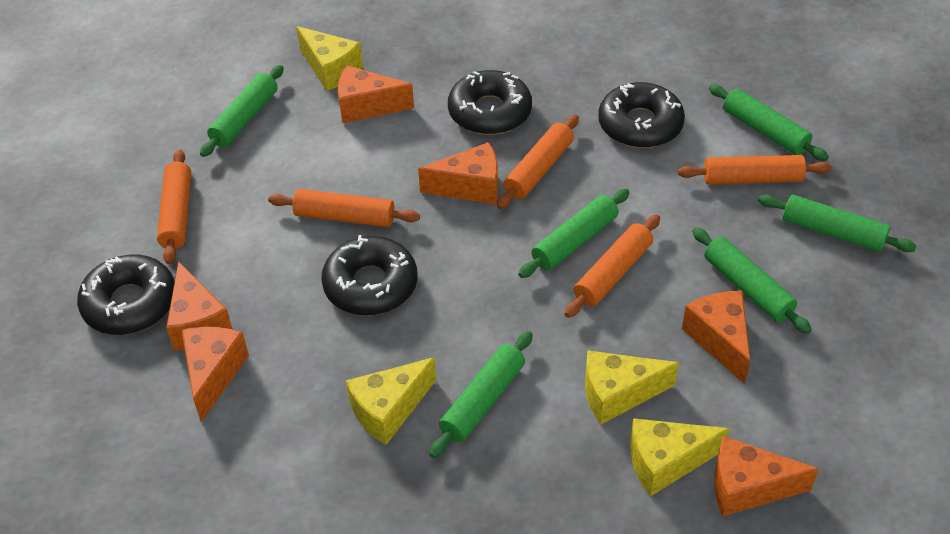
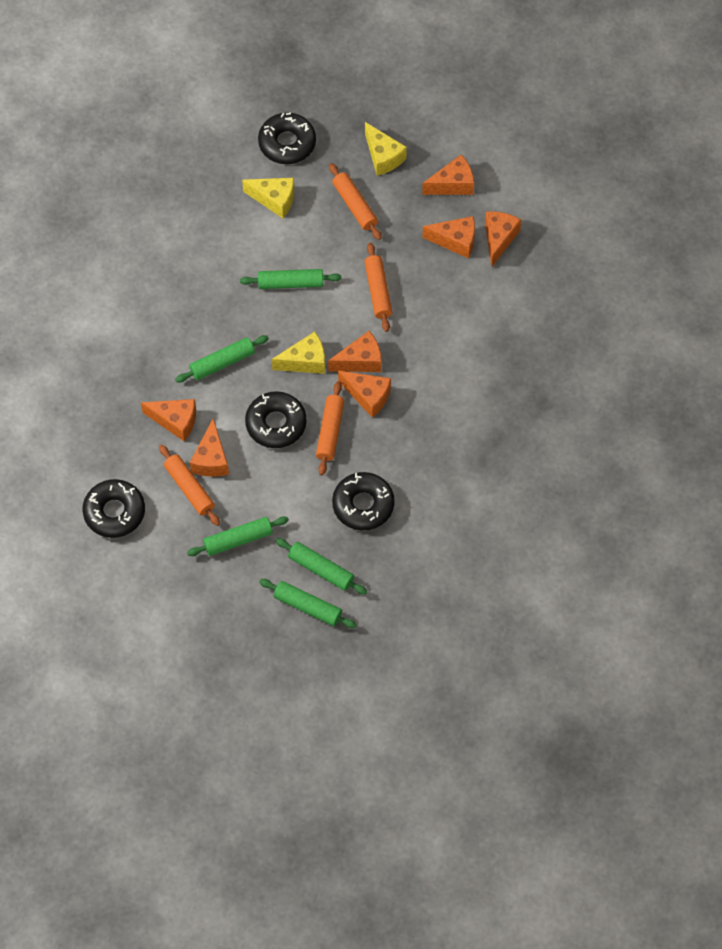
green rolling pin: [200,65,284,157] [429,331,533,458] [518,189,630,278] [692,227,812,334] [709,84,829,161] [758,195,916,252] = 6 -> [175,335,269,383] [187,517,289,556] [240,269,342,289] [259,579,357,628] [275,538,367,595] = 5
orange cheese: [166,261,232,351] [182,327,249,422] [338,65,414,123] [418,142,498,205] [682,291,750,384] [714,436,819,516] = 6 -> [141,399,196,442] [190,419,229,477] [328,331,382,372] [338,371,391,418] [422,155,474,195] [422,216,475,259] [485,211,521,268] = 7
orange rolling pin: [157,149,191,264] [268,189,420,227] [497,115,579,209] [565,214,660,318] [678,155,832,185] = 5 -> [159,445,220,526] [316,381,344,475] [329,163,382,240] [364,243,392,332] = 4
yellow cheese: [297,26,363,91] [346,357,436,445] [585,350,679,425] [630,418,730,496] = 4 -> [242,178,294,218] [272,332,325,374] [365,122,407,176] = 3

